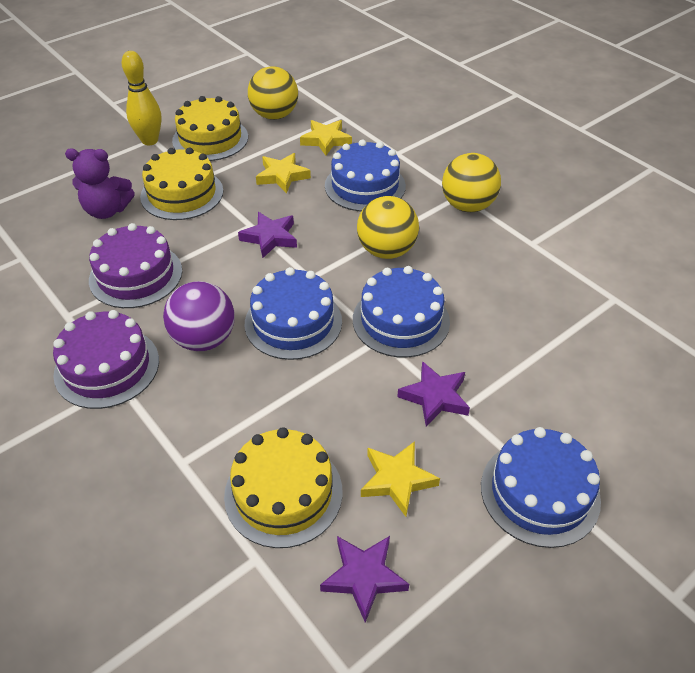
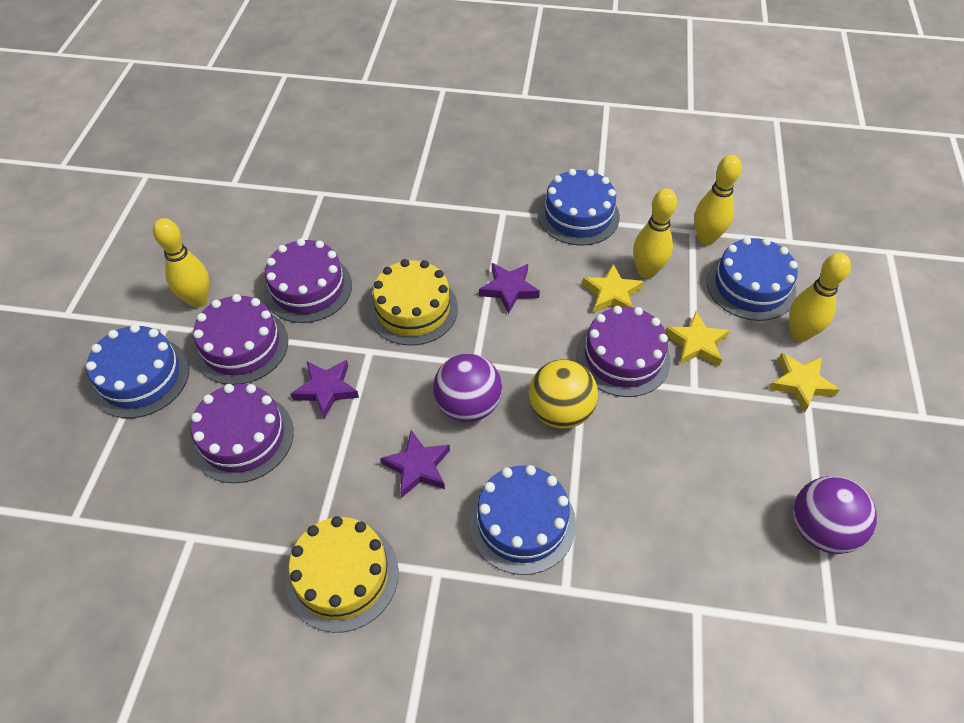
purple ball: [163,281,235,351] = 1 -> [433,353,502,422] [793,476,877,554] = 2
purple cake: [53,310,159,409] [89,223,182,308] = 2 -> [190,384,294,483] [193,294,288,385] [263,238,352,323] [576,306,670,397] = 4
purple teddy bear: [65,148,135,219] = 1 -> none = 0
yellow ball: [248,66,298,120] [357,196,419,259] [442,153,501,212] = 3 -> [529,359,598,429] = 1
yellow bowling pin: [122,51,161,145] = 1 -> [153,218,209,308] [633,188,677,279] [694,155,742,245] [789,253,851,342] = 4
yellow cake: [140,148,223,220] [172,96,248,161] [224,427,343,548] = 3 -> [286,516,399,633] [368,259,458,346] = 2

